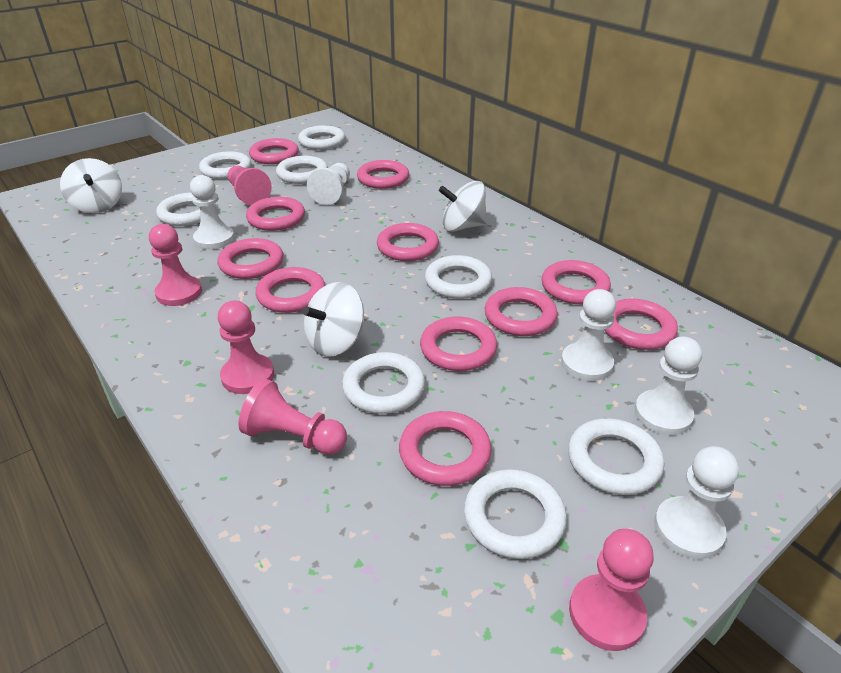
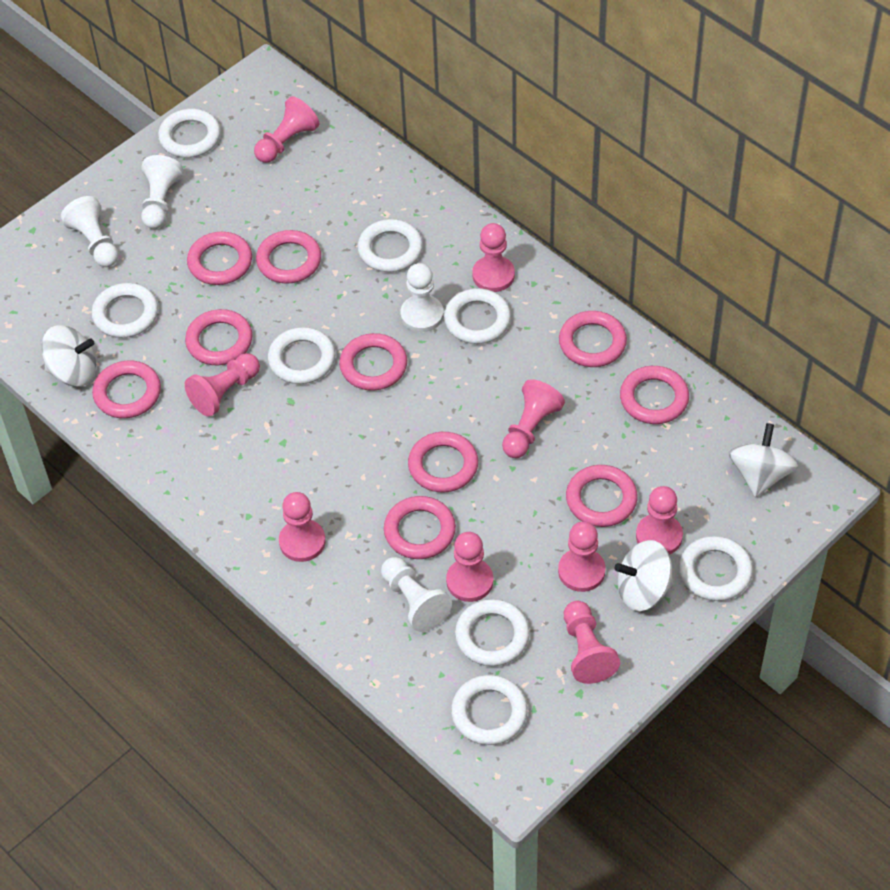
pink pawn: [149,224,202,306] [217,301,274,394] [228,166,272,205] [238,379,347,455] [569,529,654,651] = 5 -> [185,353,260,417] [254,96,319,163] [279,492,326,562] [446,532,493,602] [472,223,515,292] [502,379,565,458] [558,522,605,592] [564,601,620,684] [636,486,683,555] = 9
pink ring: [217,238,284,279] [246,197,305,231] [249,138,299,164] [256,267,325,313] [357,160,409,189] [377,223,439,261] [399,411,492,486] [420,317,497,371] [485,287,558,336] [541,260,611,304] [604,299,678,350] = 11 -> [92,361,161,418] [185,309,253,365] [187,232,252,285] [256,230,321,284] [339,333,407,391] [384,496,456,559] [408,432,478,492] [559,311,627,367] [566,465,638,527] [620,366,689,424] = 10
white pawn: [190,175,235,250] [307,163,350,205] [561,289,616,381] [634,336,702,435] [654,446,739,559] = 5 -> [61,196,119,267] [141,155,183,229] [381,557,452,632] [401,263,444,332] = 4

